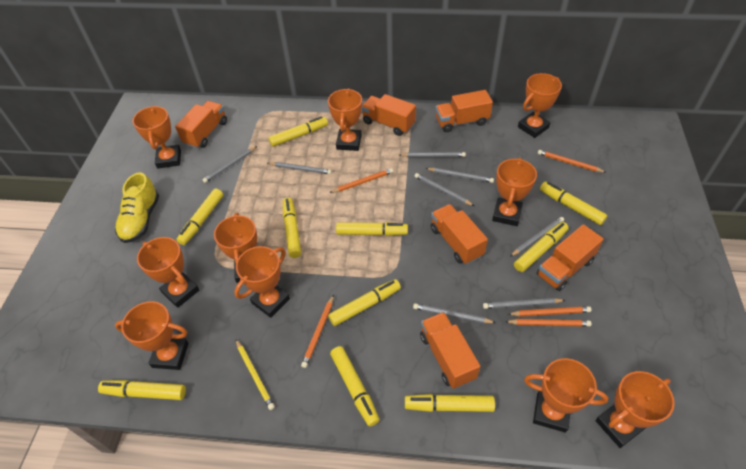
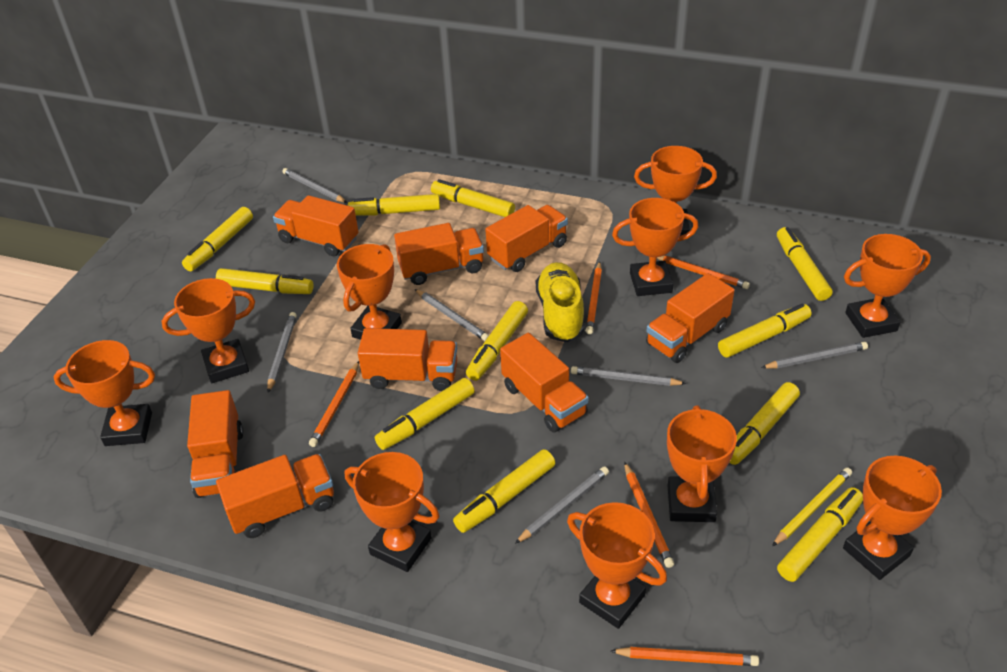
grey pencil: [202,146,257,183] [268,162,332,174] [400,152,466,157] [413,303,496,323] [415,173,474,206] [425,168,494,183] [483,298,565,309] [510,217,564,257] = 8 -> [267,312,297,392] [282,168,348,203] [415,289,489,341] [515,466,609,544] [571,366,687,386] [761,342,868,368] = 6
orange truck: [175,101,227,148] [362,94,416,136] [420,312,480,389] [431,204,488,264] [435,90,493,132] [537,224,604,291] = 6 -> [187,390,244,498] [216,454,334,538] [273,195,359,256] [358,328,457,391] [394,223,484,285] [485,205,568,272] [500,333,589,432] [646,273,735,363] = 8
yellow marker: [98,380,186,400] [176,188,223,245] [269,116,328,147] [283,198,301,258] [328,279,401,326] [330,346,380,427] [336,222,408,236] [405,394,495,412] [514,222,569,272] [540,182,607,225] = 10 -> [182,207,253,271] [216,268,314,294] [348,194,440,215] [375,378,475,450] [431,179,515,217] [453,449,555,533] [466,301,528,381] [718,303,812,358] [729,382,800,465] [777,227,833,301] [777,487,863,582] = 11

